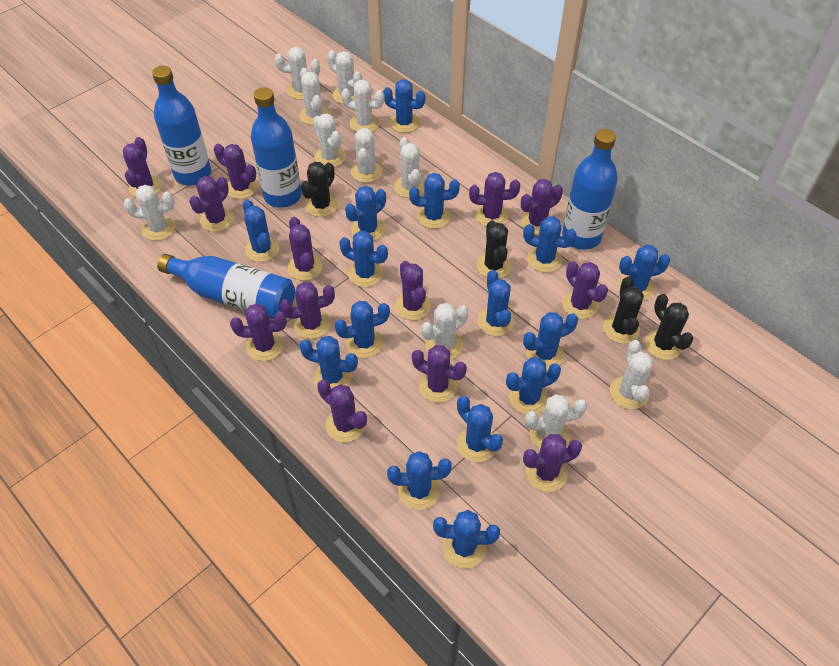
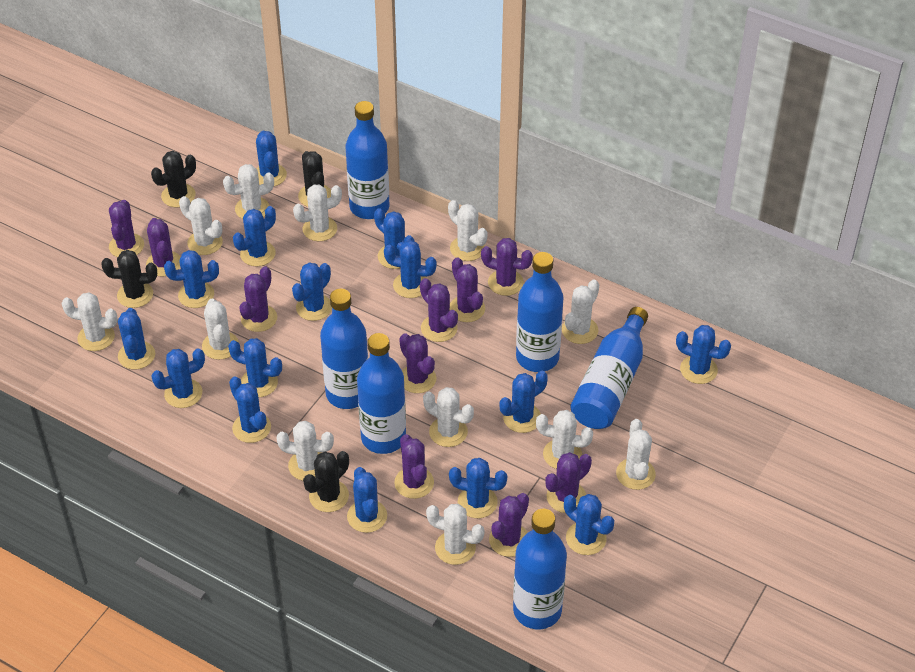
blue bottle: [152,66,211,186] [157,254,295,319] [251,87,302,208] [562,129,618,250] = 4 -> [320,289,368,409] [346,101,390,219] [357,333,406,454] [513,509,567,629] [516,252,564,372] [570,307,648,429] = 6
purple cactus: [123,137,162,198] [189,176,233,232] [214,144,258,199] [230,304,287,361] [280,282,335,339] [288,217,323,281] [317,380,367,442] [395,261,431,320] [412,345,467,403] [469,172,520,227] [521,179,563,235] [523,434,582,492] [562,261,608,319] = 13 -> [109,200,144,257] [146,218,181,276] [239,266,277,332] [394,434,434,499] [399,333,437,393] [420,278,458,342] [450,257,485,322] [481,238,533,296] [489,493,529,557] [545,452,592,513] = 10
white cactus: [123,185,176,241] [275,47,320,100] [300,68,330,125] [313,113,346,167] [327,50,362,104] [341,80,385,132] [351,128,383,183] [394,137,425,198] [421,303,468,360] [525,394,587,449] [610,340,653,410] = 11 -> [61,292,118,351] [179,196,223,255] [202,299,239,360] [223,164,274,219] [276,421,334,481] [293,184,342,241] [423,387,474,447] [426,504,485,565] [448,200,488,261] [536,410,593,469] [562,280,599,344] [616,419,656,490] = 12

